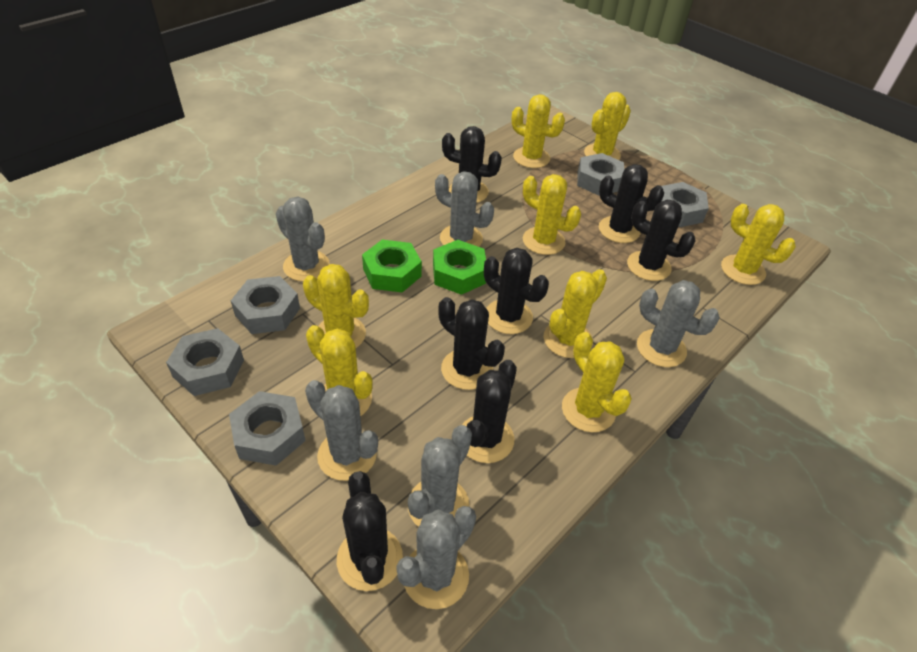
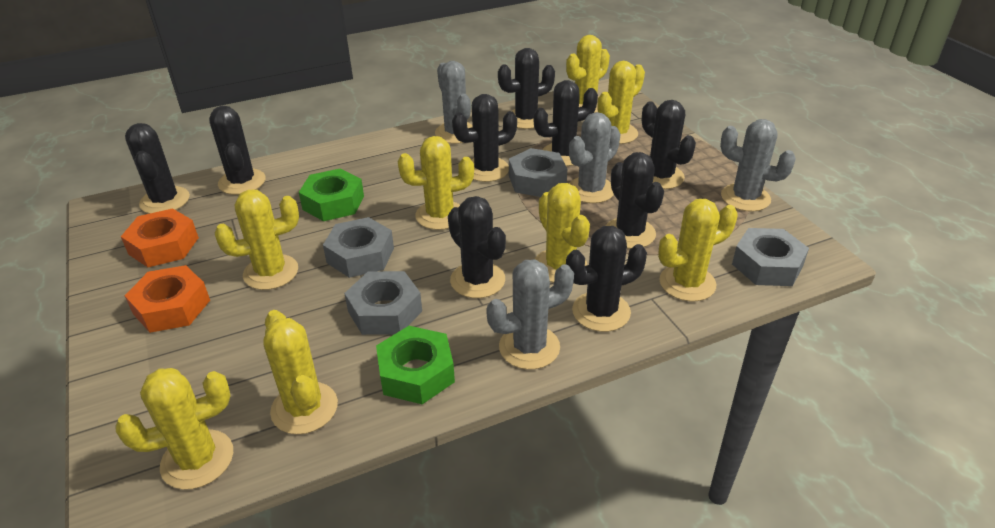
black cactus: [337,471,403,591] [438,297,505,390] [442,126,502,203] [462,360,517,463] [484,248,549,334] [599,164,664,243] [627,200,696,281] = 7 -> [125,123,190,214] [209,106,265,195] [448,196,506,298] [452,94,517,182] [498,48,555,129] [534,80,598,166] [566,226,647,332] [606,152,664,249] [642,100,696,189] = 9
grey cactus: [276,197,330,282] [305,380,378,481] [396,506,476,609] [408,425,472,527] [435,171,494,247] [637,280,720,367] = 6 -> [435,61,473,144] [486,259,574,370] [569,112,621,203] [720,119,796,212] = 4
grey nut: [166,328,244,396] [229,391,306,466] [231,276,300,334] [577,153,624,196] [661,182,709,227] = 5 -> [323,217,394,278] [344,271,422,335] [509,148,567,197] [732,228,809,286] = 4
orange nut: none = 0 -> [121,208,199,267] [125,265,210,333] = 2

